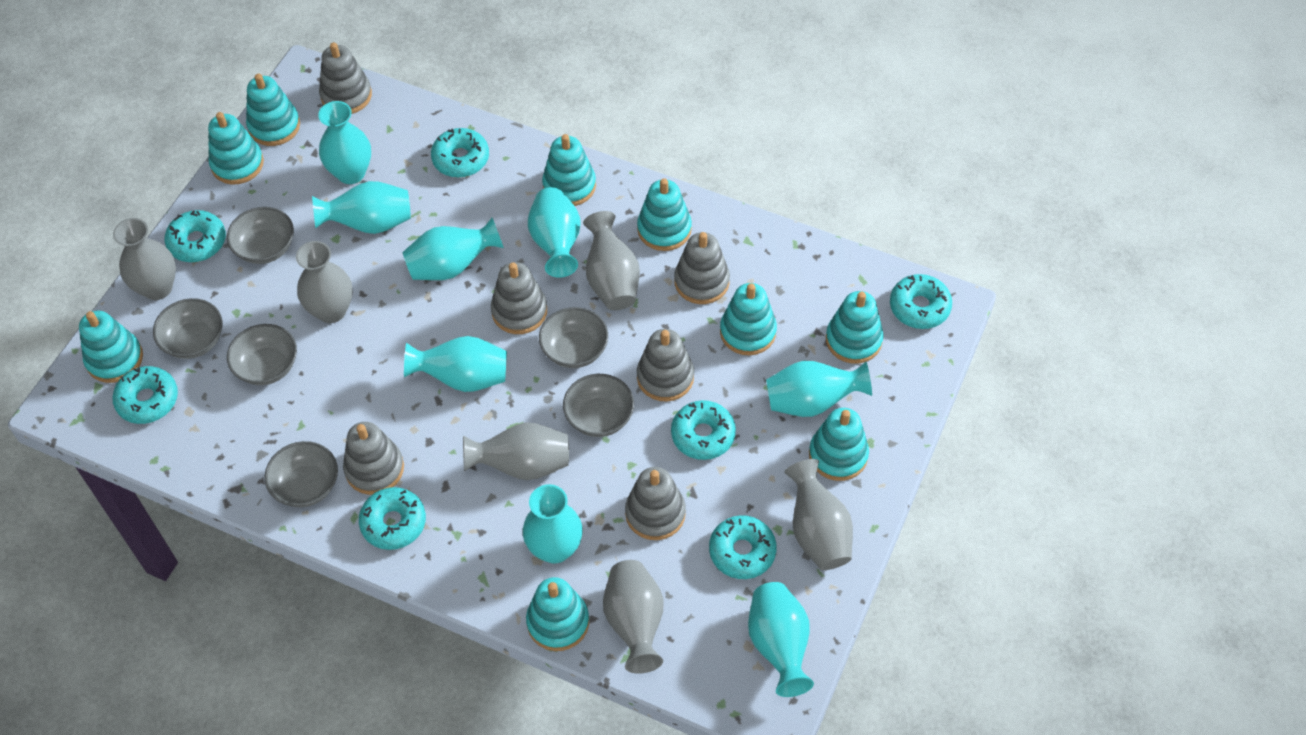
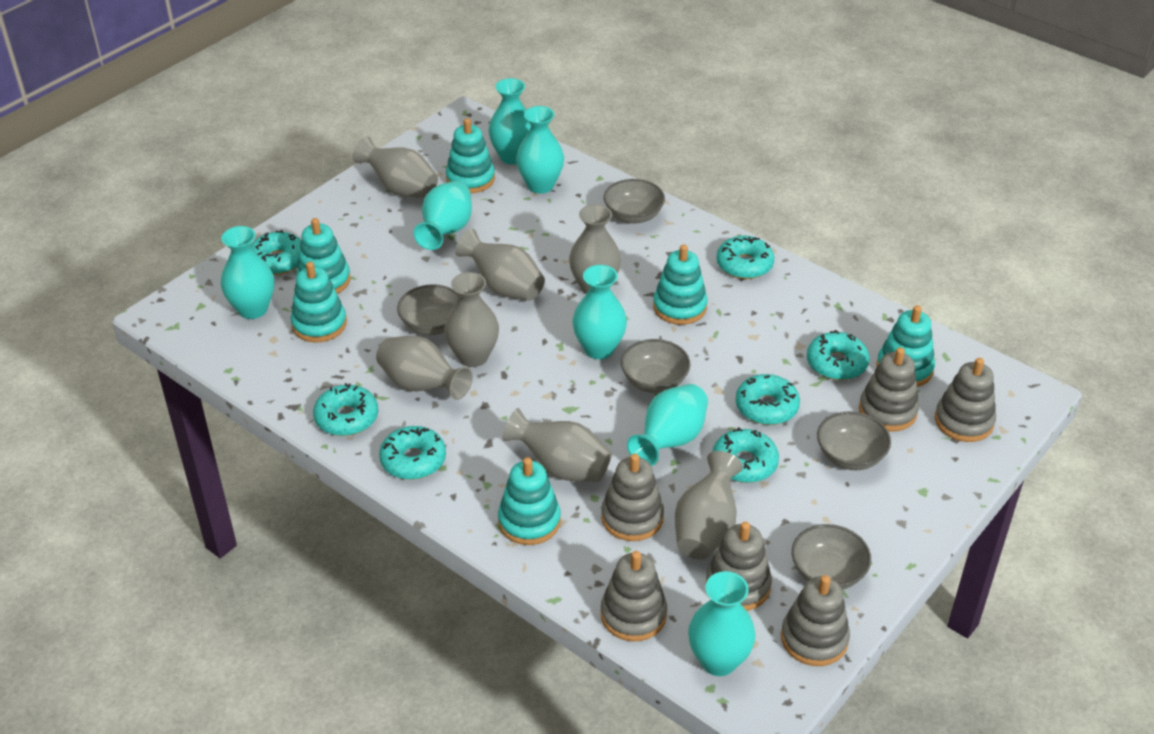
grey bowl: [153,298,222,359] [227,207,294,264] [227,324,297,385] [265,441,338,507] [539,307,608,368] [563,374,634,437] = 6 -> [397,284,459,335] [604,179,665,223] [621,339,690,393] [792,524,871,590] [817,411,891,470] = 5
grey vase: [113,218,176,300] [296,241,353,323] [463,422,569,480] [583,211,640,310] [603,560,664,674] [784,459,853,570] = 6 -> [353,136,438,198] [376,336,473,400] [444,272,499,367] [455,229,545,301] [502,408,612,482] [569,204,621,294] [675,451,743,560] = 7
turquoise stacking toy: [79,311,143,383] [208,112,264,184] [246,74,300,146] [526,577,589,651] [542,134,596,206] [637,178,692,251] [720,283,777,356] [809,408,869,481] [826,291,884,364] = 9 -> [290,262,347,342] [296,218,351,294] [446,118,495,193] [498,457,561,545] [653,244,708,325] [877,305,935,387] = 6
turquoise vase: [312,181,411,234] [318,101,371,184] [402,218,504,280] [404,336,507,392] [523,484,583,563] [528,187,581,278] [748,582,814,697] [766,361,872,417] = 8 -> [221,226,275,319] [413,181,472,250] [488,78,531,165] [516,106,564,194] [572,265,627,359] [627,384,708,466] [688,571,756,676] = 7

